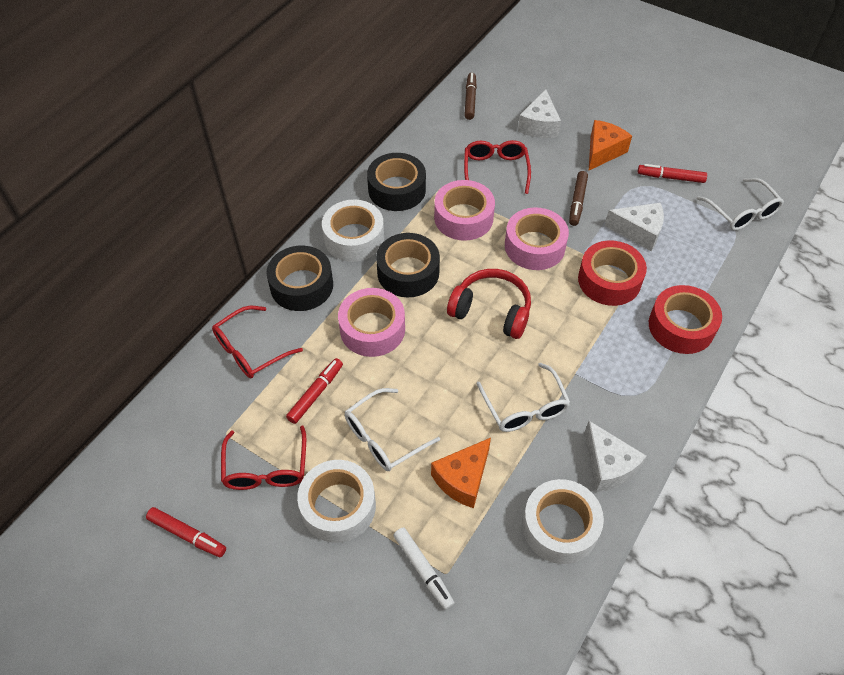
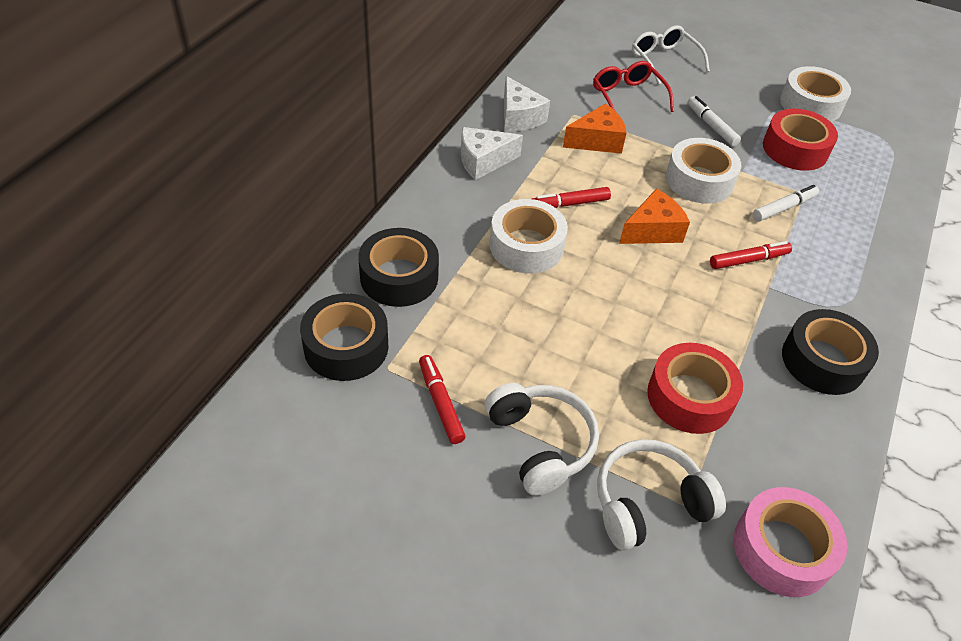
brown marker: [464,73,477,120] [569,171,588,226] = 2 -> none = 0
pink tape: [338,288,405,357] [434,180,495,241] [505,207,569,270] = 3 -> [734,487,847,597] = 1
red glasses: [212,306,303,378] [221,426,306,490] [464,140,531,194] = 3 -> [593,61,674,112] = 1
red headphones: [447,269,531,339] = 1 -> none = 0
white cheese: [518,89,561,138] [584,421,646,492] [605,203,664,251] = 3 -> [461,127,523,180] [504,76,550,131] = 2
white glasses: [345,388,440,471] [477,363,570,432] [696,178,784,231] = 3 -> [632,25,710,85] = 1
white headphones: none = 0 -> [485,383,599,496] [597,439,726,551] = 2
white marker: [393,527,455,610] = 1 -> [687,96,741,146] [753,185,819,222] = 2

